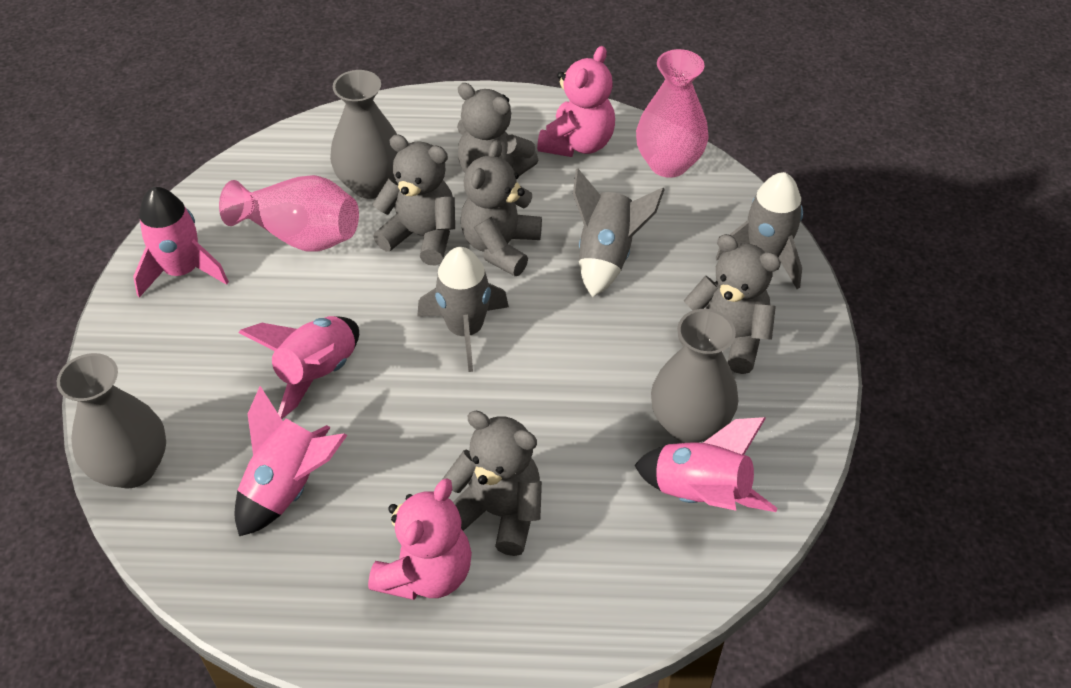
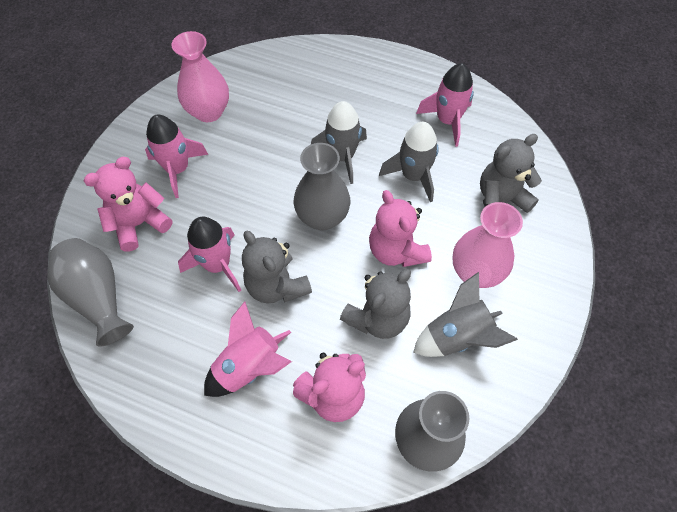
grey teddy bear: [373,134,455,266] [442,411,542,556] [457,83,538,176] [461,140,542,276] [678,234,781,374] = 5 -> [242,230,312,303] [340,269,411,339] [480,134,542,213] = 3
pink teddy bear: [368,478,472,600] [537,46,615,157] = 2 -> [84,157,172,252] [293,353,366,422] [369,190,432,267] = 3

